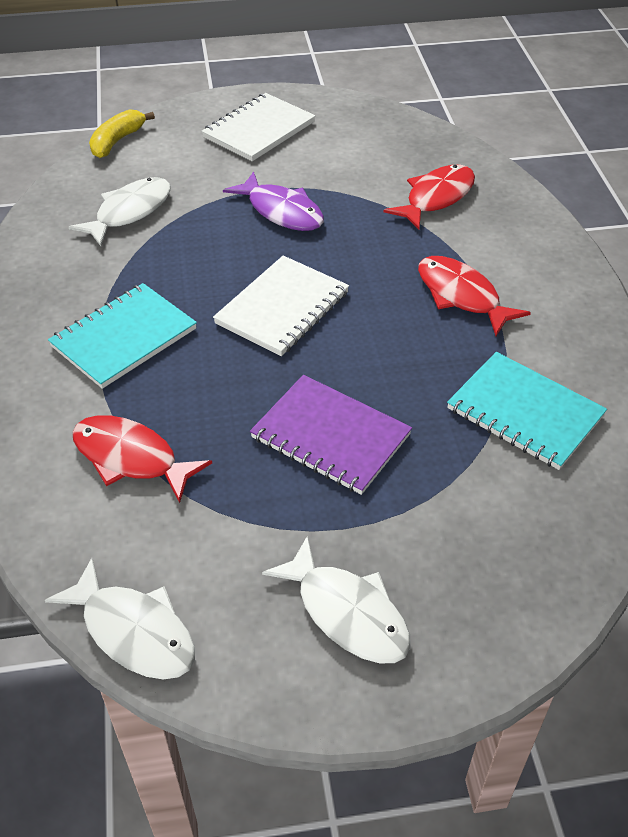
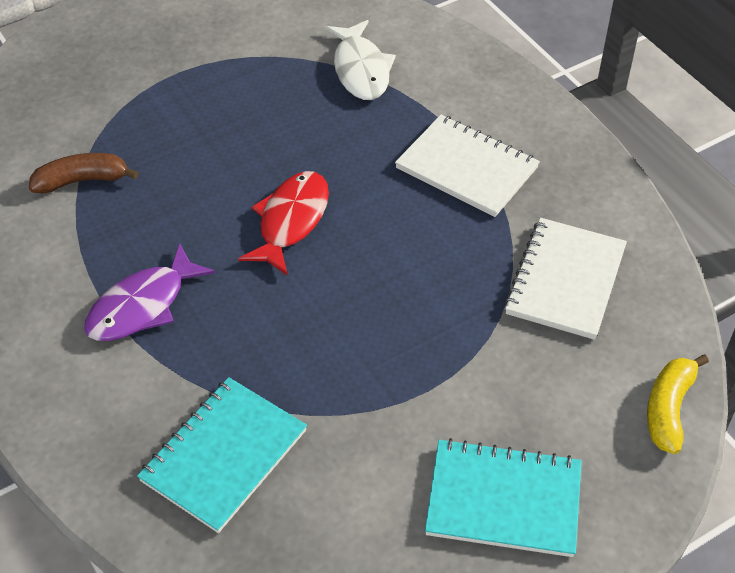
brown banana: none = 0 -> [29,153,138,194] = 1
purple notebook: [250,375,412,495] = 1 -> none = 0
red fish: [72,415,212,503] [384,165,475,230] [418,256,531,336] = 3 -> [238,171,329,276] = 1
white fish: [45,558,195,679] [69,177,171,246] [262,535,411,663] = 3 -> [325,20,396,100] = 1

